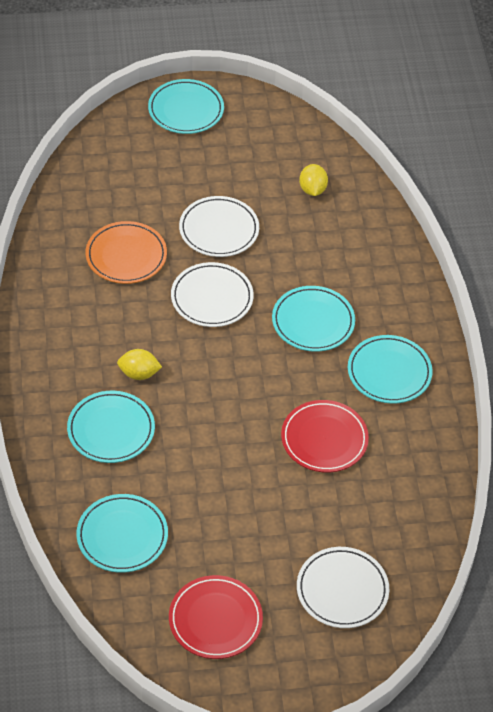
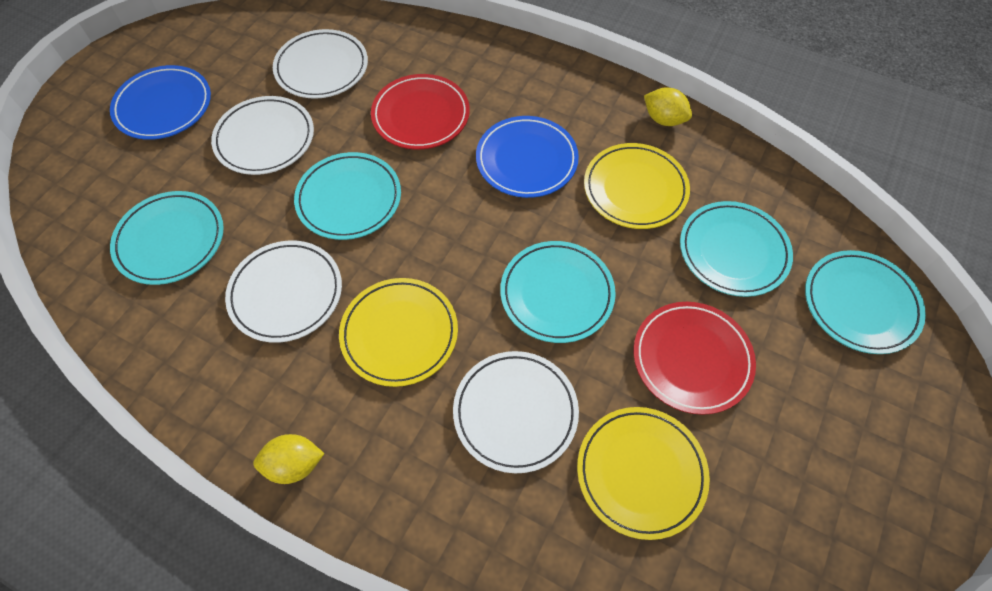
blue plate: none = 0 -> [110,65,211,140] [476,116,579,198] = 2
orange plate: [86,221,167,284] = 1 -> none = 0
white plate: [171,262,254,327] [179,196,259,257] [297,547,389,628] = 3 -> [211,96,314,175] [225,241,342,343] [273,29,368,99] [453,351,579,473] = 4
yellow plate: none = 0 -> [339,278,458,387] [577,407,710,540] [584,143,690,229] = 3

